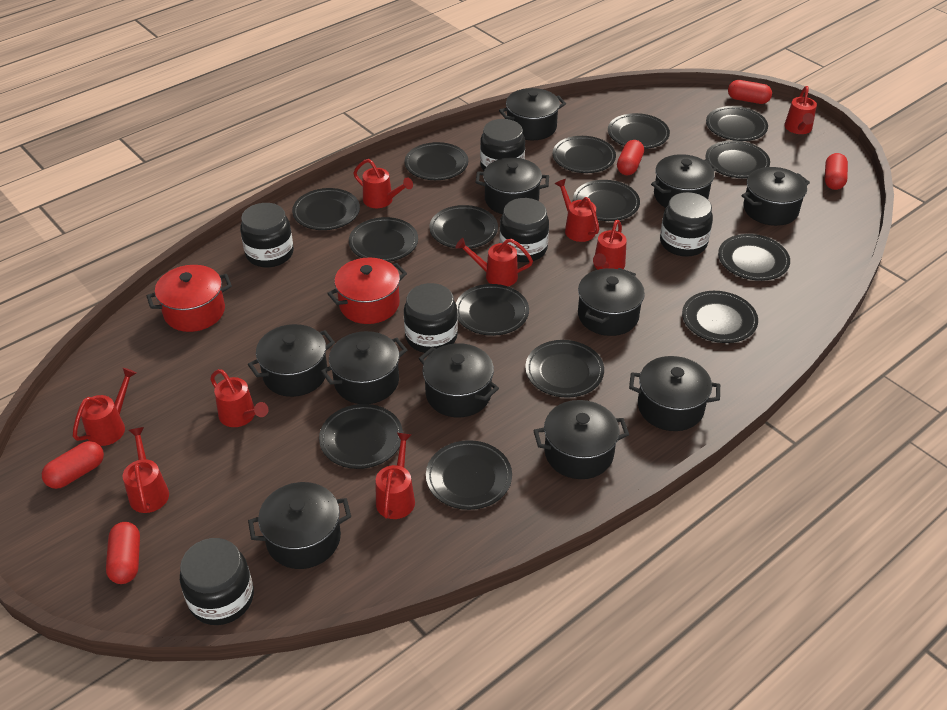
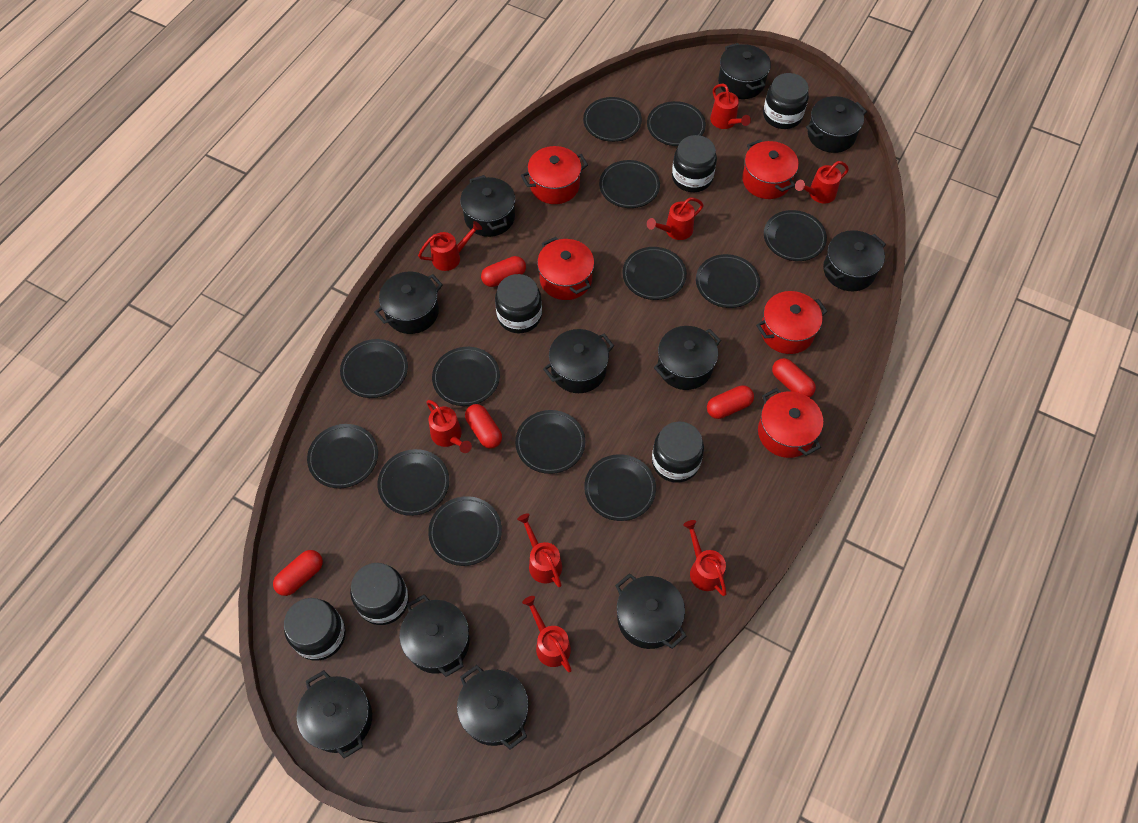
black plate: [292,188,360,230] [319,404,403,469] [349,217,418,262] [405,142,468,180] [426,440,512,510] [429,205,498,249] [456,284,529,336] [525,340,604,398] [553,136,616,173] [573,180,640,221] [608,113,670,149] [682,291,758,343] [706,106,768,141] [706,140,770,178] [718,234,790,281] = 15 -> [307,424,378,488] [340,339,408,398] [378,449,449,516] [428,496,502,566] [432,347,500,406] [515,410,585,474] [583,97,642,142] [584,454,656,521] [599,160,660,208] [622,247,687,300] [647,101,706,146] [696,254,760,308] [764,210,827,261] = 13
red pot: [147,265,232,332] [327,258,407,324] = 2 -> [521,146,588,204] [537,237,594,300] [742,139,799,199] [756,291,828,354] [758,388,823,458] = 5
red watering can: [73,368,137,446] [123,427,169,513] [210,369,269,427] [353,159,413,208] [376,433,415,519] [455,238,533,286] [555,179,599,242] [593,220,627,270] [784,86,817,134] = 9 -> [418,221,482,271] [426,400,472,453] [517,513,562,587] [522,596,572,672] [647,198,704,240] [683,520,727,596] [710,84,751,129] [795,161,849,203] = 8

